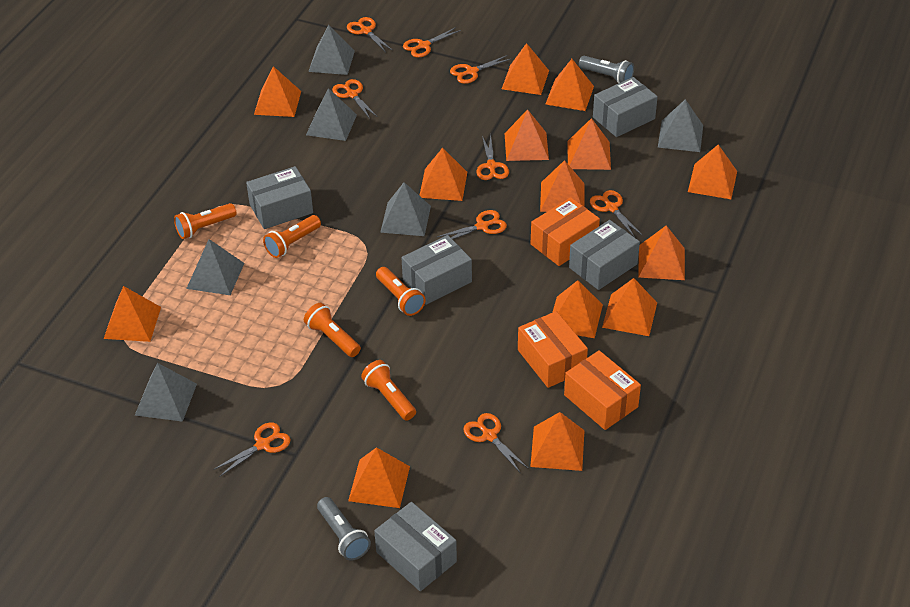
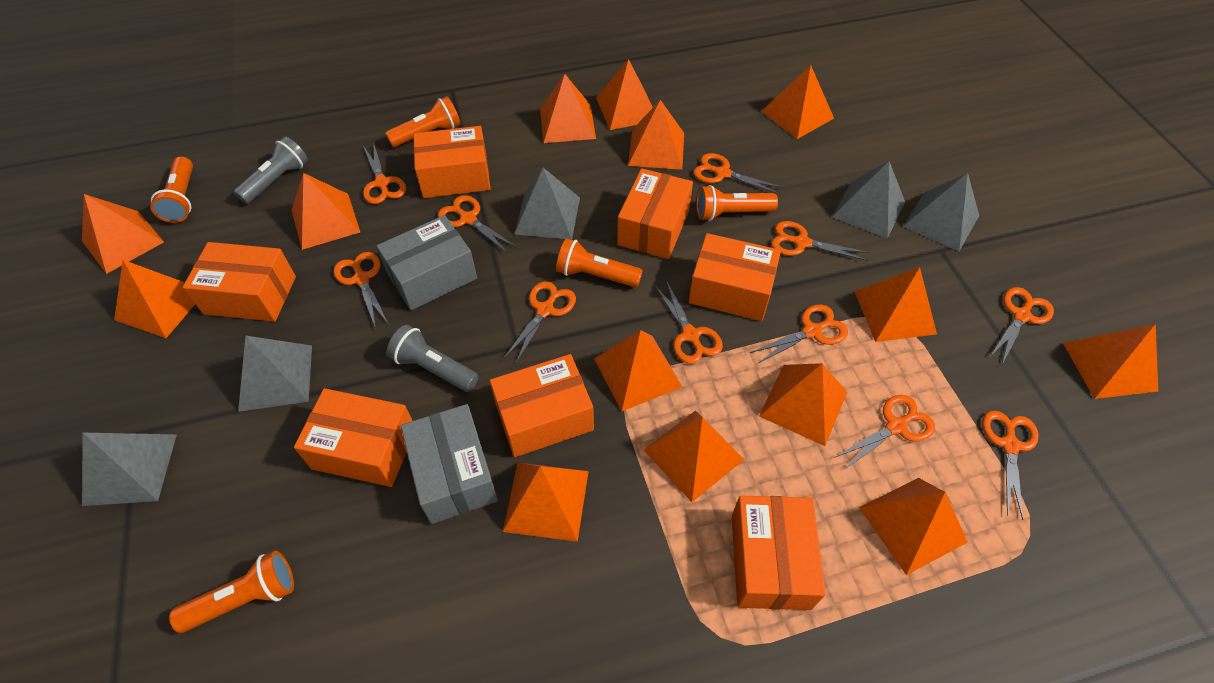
grey box: [246,166,313,229] [374,502,457,591] [402,235,472,305] [569,220,640,290] [593,77,658,137] = 5 -> [376,215,477,310] [401,404,498,524] = 2
grey pyramid: [135,363,197,422] [186,239,244,295] [306,88,357,141] [308,25,355,75] [380,182,431,236] [658,99,703,152] = 6 -> [82,433,177,506] [238,335,312,412] [514,168,580,240] [832,161,905,238] [903,173,979,251] = 5
orange box: [518,311,588,388] [531,197,600,266] [564,350,641,430] = 3 -> [183,242,296,322] [294,388,413,487] [413,126,490,198] [490,354,594,457] [617,168,693,259] [689,233,781,321] [732,495,826,610] = 7
orange scissors: [213,422,291,477] [332,79,378,119] [347,17,392,52] [403,27,461,57] [437,210,507,239] [450,55,511,84] [463,413,529,472] [476,135,509,180] [590,190,643,238] = 9 -> [333,252,389,329] [363,141,406,204] [438,195,517,253] [504,281,576,365] [655,281,723,364] [693,153,783,194] [750,304,848,364] [771,221,869,261] [834,395,935,470] [982,411,1039,520] [991,287,1054,364] = 11

